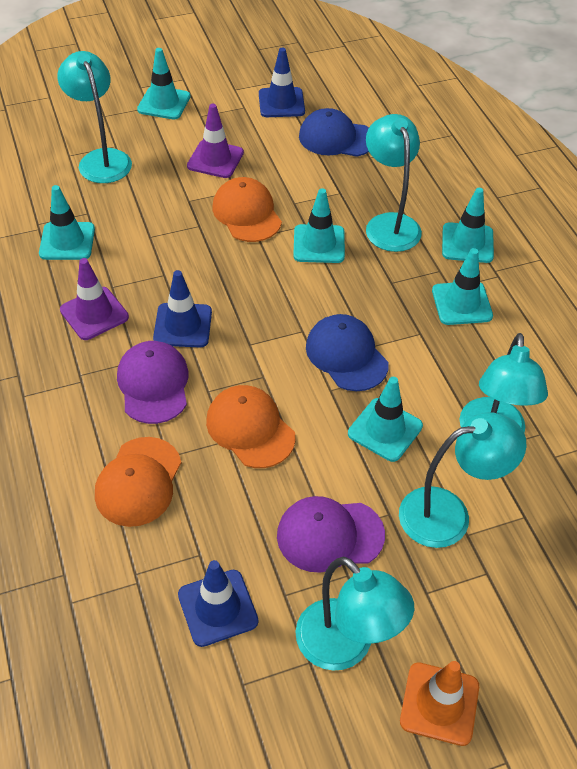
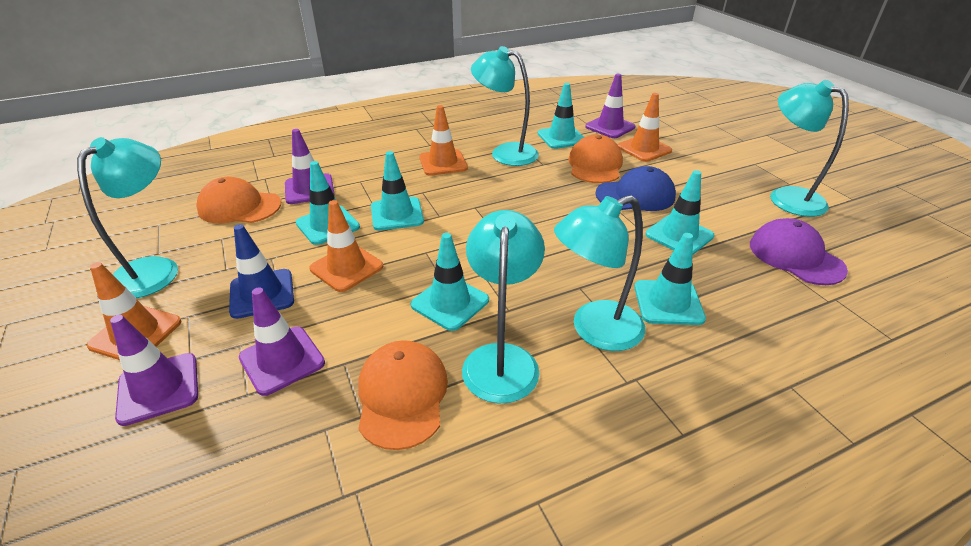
blue cap: [299,108,369,157] [306,314,389,391] = 2 -> [595,166,676,211] = 1
blue traffic cone: [153,270,212,347] [178,560,259,647] [259,48,305,117] = 3 -> [229,224,294,319] = 1
orange traffic cone: [400,661,479,746] = 1 -> [87,262,181,360] [309,200,383,292] [419,105,468,176] [618,93,672,162] = 4
purple cap: [117,341,189,424] [277,496,385,573] = 2 -> [750,218,848,285] = 1
purple traffic cone: [60,258,129,340] [187,104,244,178] = 2 -> [110,315,198,426] [239,287,325,396] [285,129,335,204] [585,74,636,138] = 4

